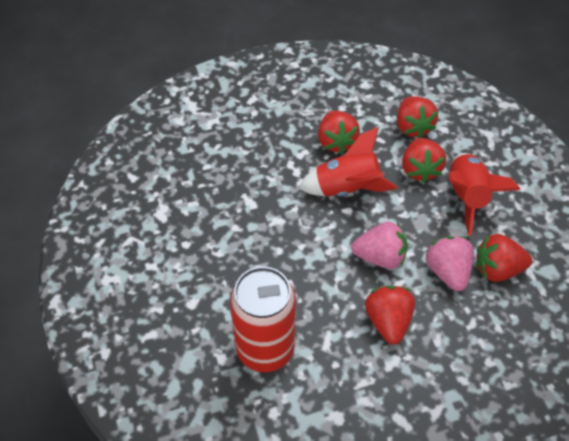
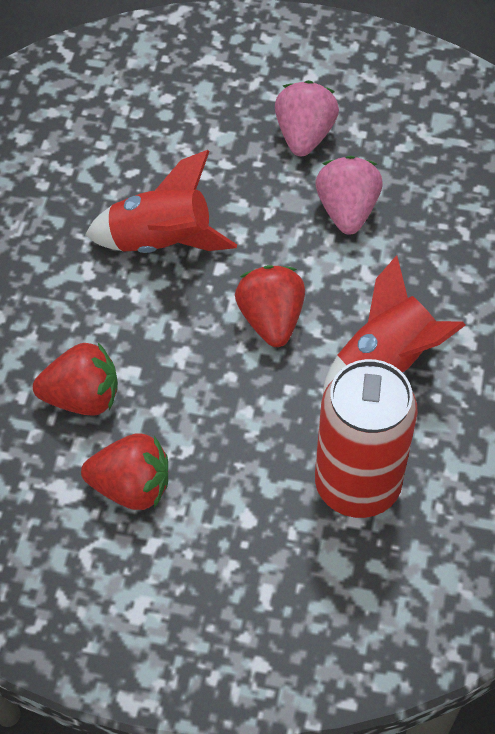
red strawberry: [318,111,360,154] [365,285,415,345] [397,96,438,138] [402,138,446,183] [476,234,532,282] = 5 -> [33,343,118,416] [81,433,168,510] [235,265,305,347] = 3

